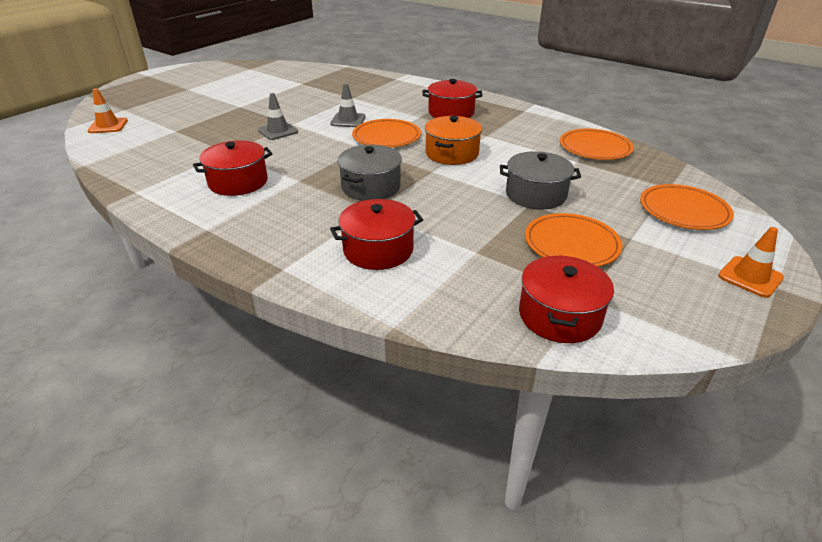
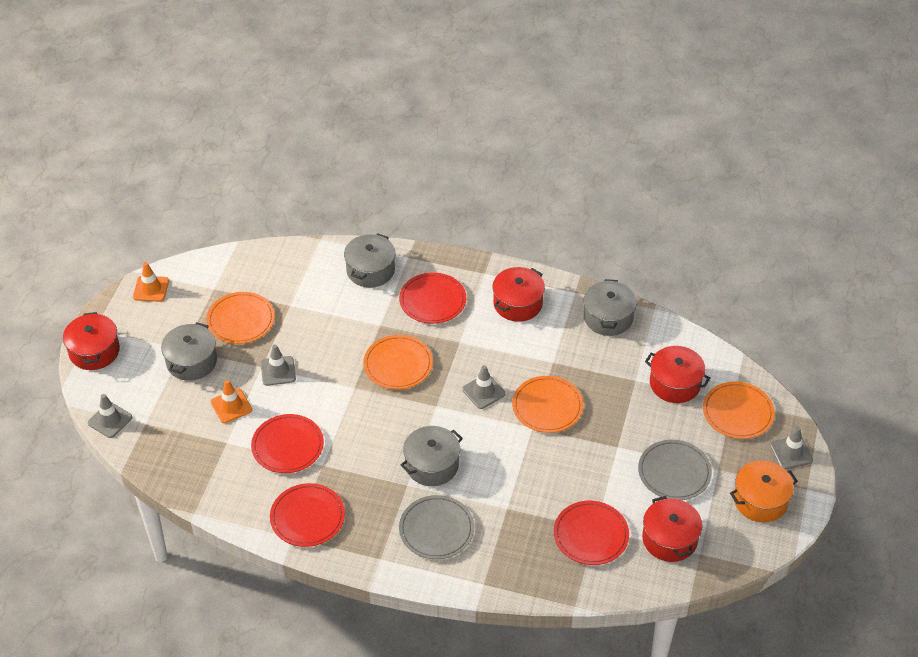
grey plate: none = 0 -> [399,495,474,559] [638,440,712,500] = 2
grey pot: [338,145,402,201] [500,151,581,209] = 2 -> [161,322,217,381] [344,233,395,288] [401,426,463,486] [584,279,637,336] = 4
grey traffic cone: [258,93,298,140] [330,83,366,127] = 2 -> [88,394,132,438] [261,345,296,386] [462,365,505,409] [770,427,813,469] = 4
red plate: none = 0 -> [251,414,324,473] [270,483,345,547] [399,272,466,324] [554,501,629,565] = 4

